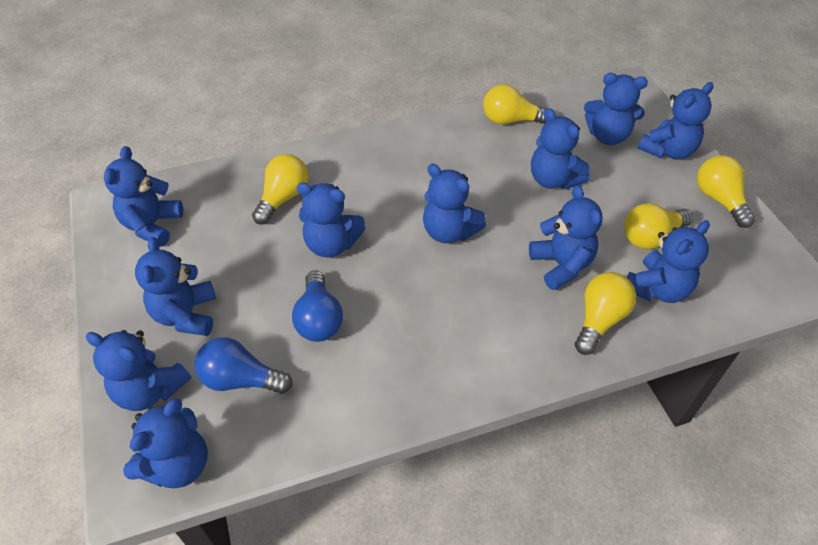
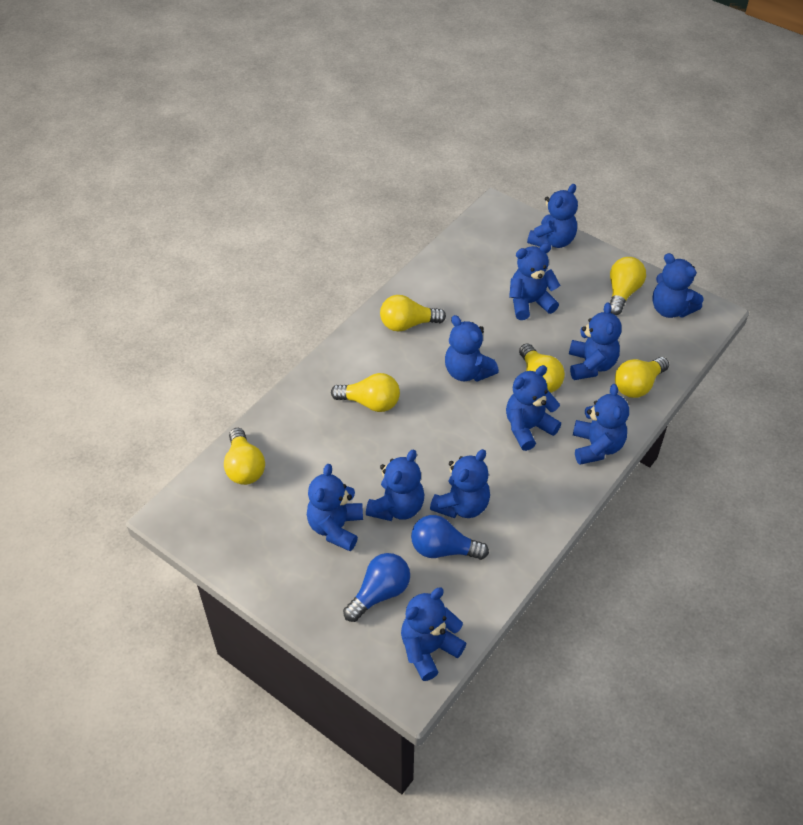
yellow light bulb: [252,154,309,225] [483,84,547,124] [575,272,636,355] [624,203,694,249] [697,155,755,228] = 5 -> [224,428,265,485] [331,373,400,412] [380,295,446,332] [519,343,565,393] [610,257,646,315] [615,357,669,398] = 6

